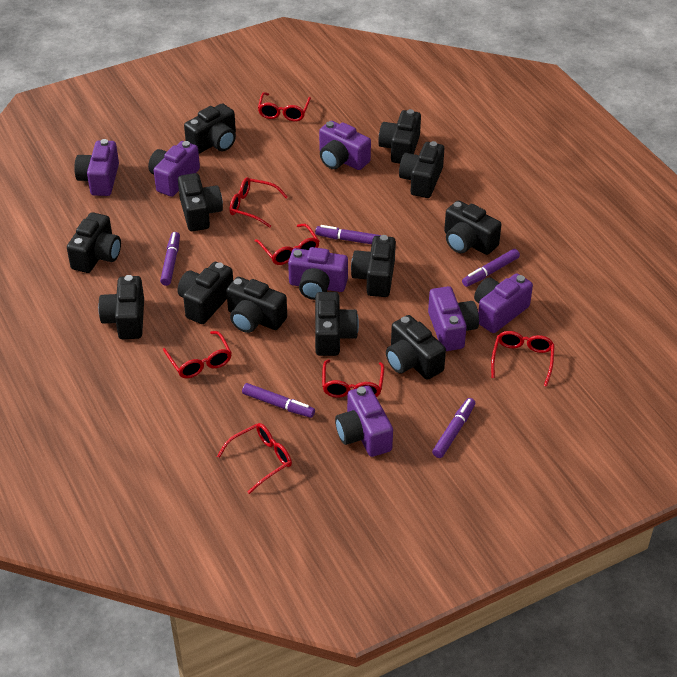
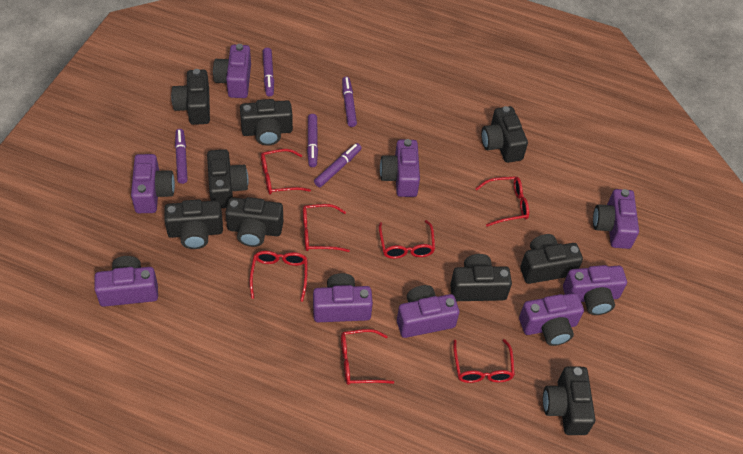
black camera: [67,212,121,273] [98,275,144,339] [178,173,223,231] [178,262,233,324] [184,103,236,154] [226,277,287,333] [315,292,359,356] [351,235,396,297] [378,109,421,164] [386,315,446,380] [399,141,444,198] [444,200,501,255] = 12 -> [164,200,223,249] [171,69,210,125] [207,149,249,208] [225,197,283,247] [240,99,293,146] [450,254,512,301] [481,106,528,163] [520,234,583,284] [543,366,595,435] = 9
purple camera: [74,139,119,196] [148,141,200,197] [288,247,348,300] [319,121,371,170] [335,386,393,457] [428,286,479,351] [474,273,533,333] = 7 -> [94,256,158,307] [131,154,175,213] [213,44,251,98] [313,273,373,322] [380,139,420,197] [397,285,459,338] [519,293,584,346] [563,265,627,315] [593,189,639,249] = 9

